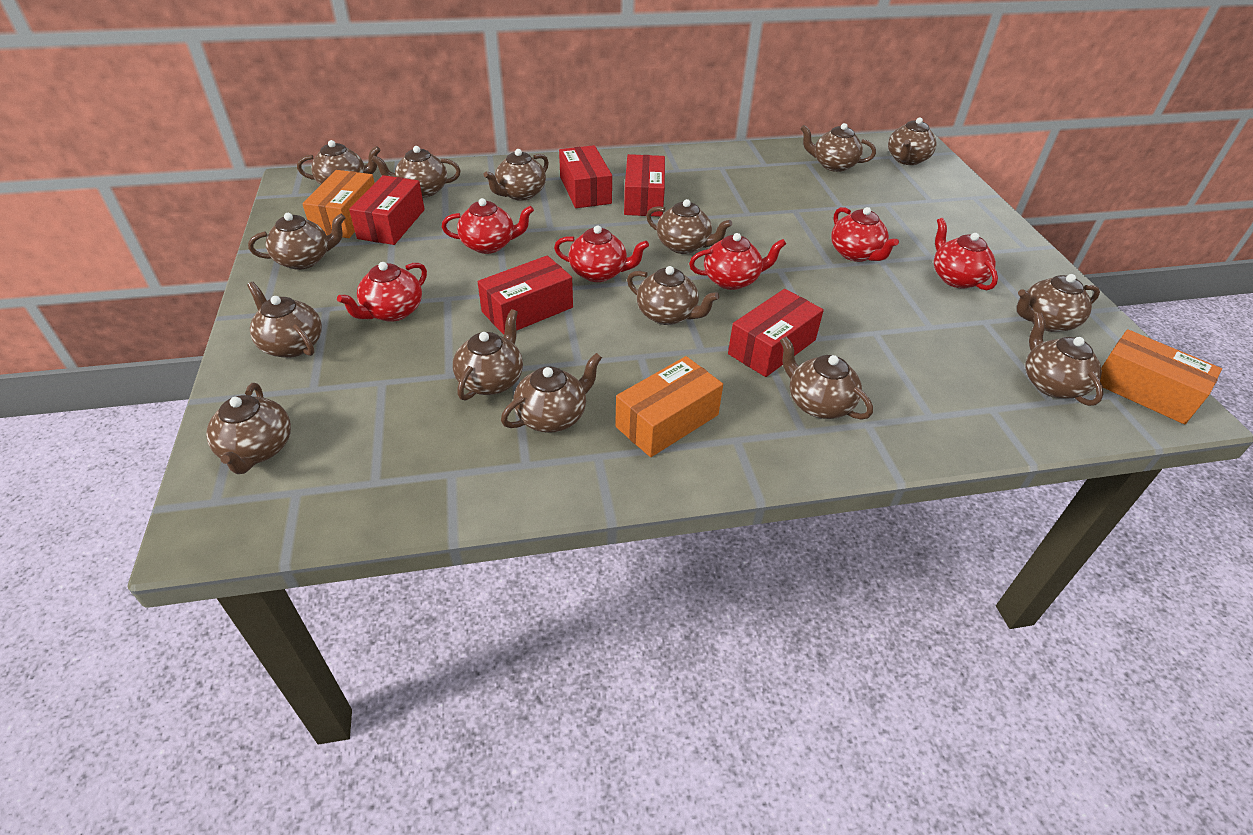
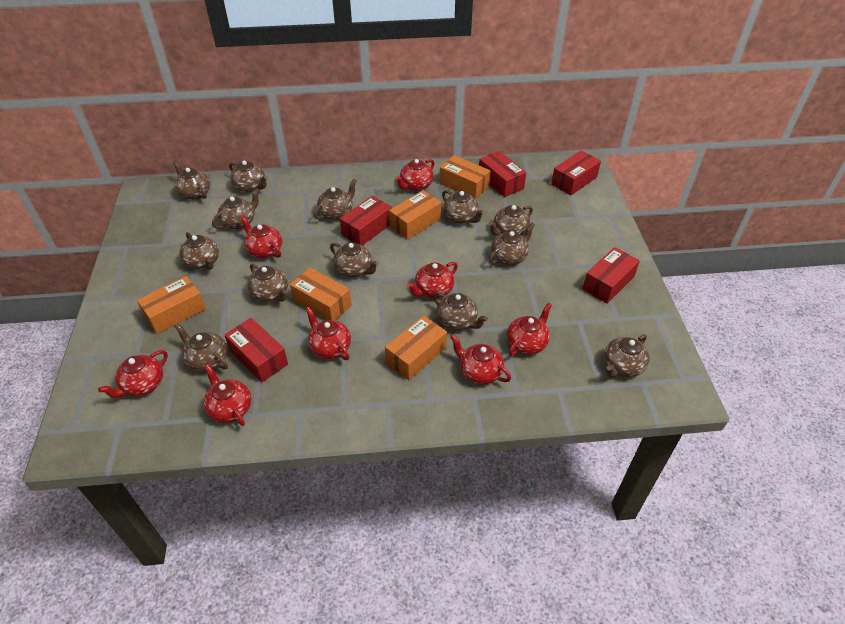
brown teapot: [206,383,291,474] [247,282,322,358] [248,213,345,270] [297,140,381,185] [372,146,461,198] [453,309,523,401] [484,149,549,201] [501,353,602,433] [627,266,719,325] [646,199,732,254] [780,336,873,420] [800,123,876,172] [888,117,937,165] [1017,274,1100,332] [1025,313,1103,406] = 15 -> [173,160,210,200] [174,323,228,372] [180,232,219,270] [212,188,260,229] [229,161,268,193] [247,264,288,302] [314,179,357,220] [330,242,379,277] [433,292,488,331] [442,190,485,224] [488,205,533,236] [489,223,535,265] [604,334,649,377] = 13
orange box: [302,170,375,238] [615,356,723,457] [1100,329,1222,424] = 3 -> [137,276,206,334] [290,268,352,321] [385,315,447,380] [389,190,441,240] [440,155,491,199] = 5
red teapot: [337,262,427,322] [442,198,534,254] [554,225,649,282] [689,233,786,290] [831,207,899,262] [934,218,998,290] = 6 -> [98,350,168,398] [204,364,251,426] [240,215,282,258] [306,307,351,360] [395,159,435,191] [407,262,458,298] [450,334,511,385] [507,303,552,356] = 8

